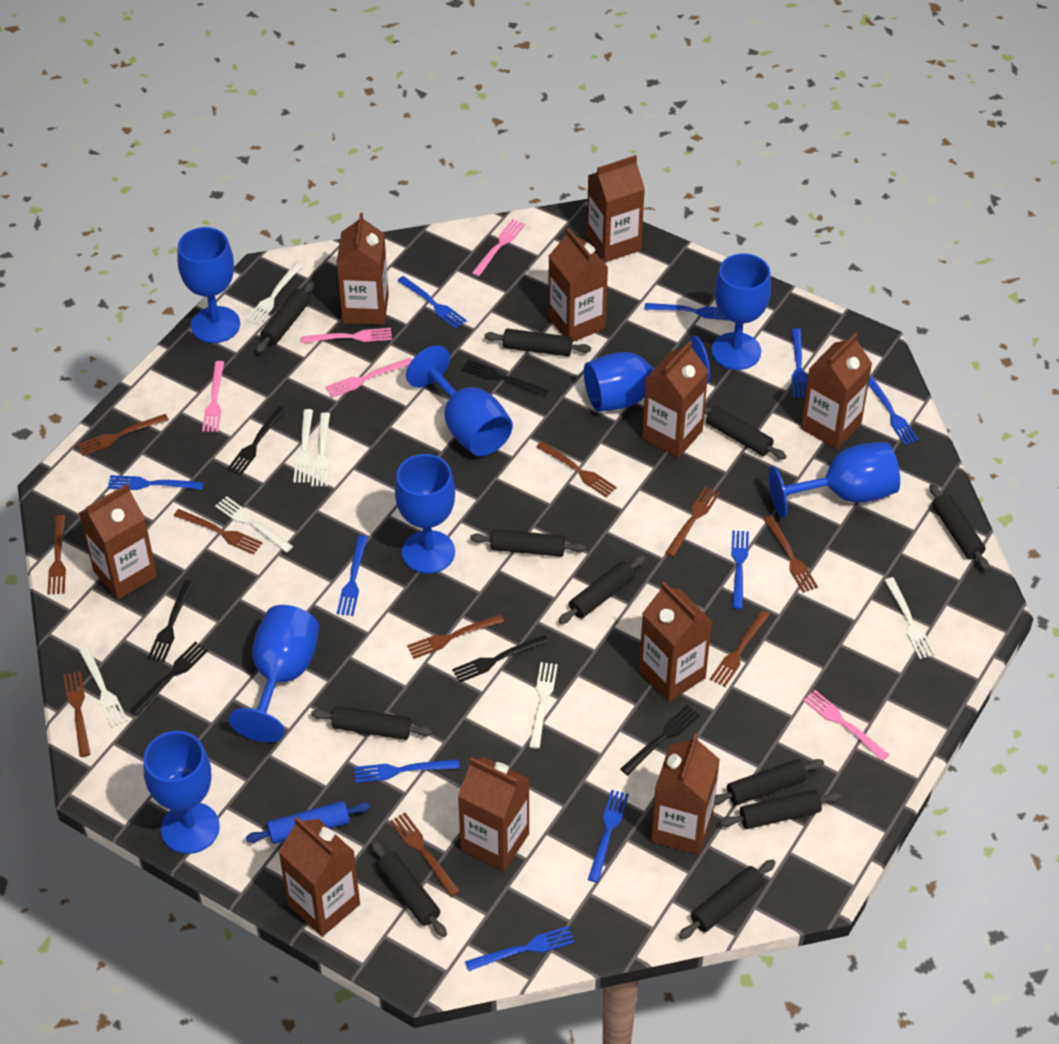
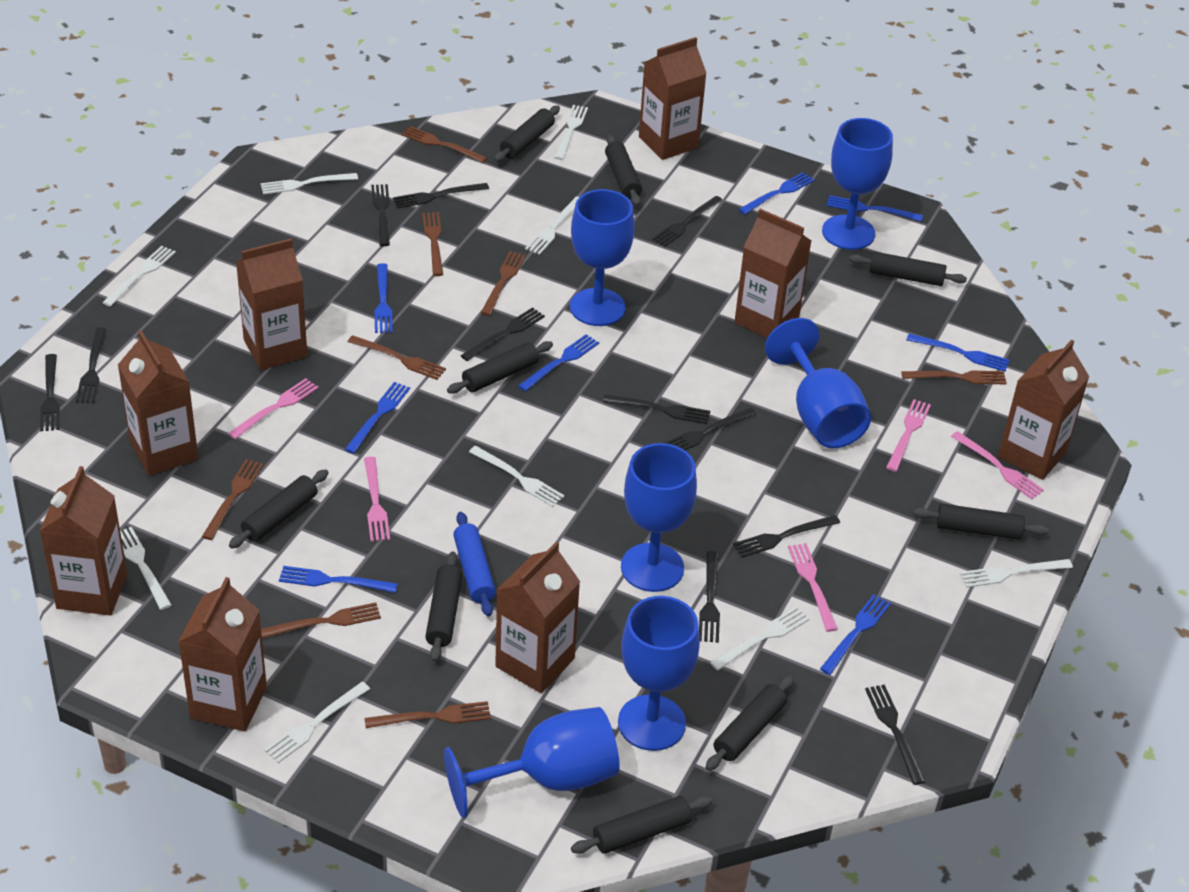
black fork: [130,641,208,716] [148,580,194,662] [227,406,286,476] [452,635,549,683] [461,359,549,397] [620,705,700,775] = 6 -> [40,354,60,431] [76,327,106,403] [371,184,390,246] [393,183,489,208] [461,307,545,361] [603,394,710,424] [652,196,723,247] [664,407,757,450] [699,551,720,643] [733,515,840,558] [865,684,925,785] = 11
black rolling pin: [256,281,314,353] [311,706,432,740] [371,841,447,937] [470,529,586,557] [484,329,591,356] [558,556,645,624] [679,859,776,939] [704,406,787,459] [714,759,824,805] [720,790,841,829] [929,484,989,570] = 11 -> [229,469,328,549] [425,551,462,662] [447,341,553,394] [494,106,560,162] [571,796,713,854] [605,135,642,206] [706,676,794,771] [849,252,967,286] [913,504,1048,540] = 9
blue fork: [108,475,204,490] [337,535,368,616] [354,759,459,783] [397,276,467,329] [465,926,575,971] [588,790,629,883] [645,303,728,320] [731,530,749,609] [791,328,808,398] [868,376,919,445] = 10 -> [279,566,398,593] [344,382,410,454] [374,263,393,333] [518,334,599,391] [739,172,814,214] [820,594,891,675] [827,195,923,222] [906,334,1009,372] = 8
blue goblet: [144,731,220,854] [177,227,240,343] [229,605,319,742] [395,454,455,574] [406,345,513,456] [584,336,710,412] [711,253,771,370] [768,442,900,518] = 8 -> [444,707,620,818] [570,189,634,326] [618,596,700,751] [621,443,697,592] [765,318,871,448] [822,118,893,250] = 6
brown carton: [79,484,157,600] [278,817,360,937] [337,213,389,325] [458,757,530,871] [548,228,608,342] [587,155,645,263] [639,582,712,702] [642,341,708,458] [651,734,720,855] [801,333,872,449] = 10 -> [40,466,127,616] [118,330,198,476] [178,577,267,732] [236,238,307,370] [495,542,580,693] [639,37,707,160] [734,209,811,338] [998,339,1089,480] = 8
brown fork: [47,515,66,595] [63,671,91,757] [77,414,169,456] [174,509,262,555] [390,813,460,897] [407,614,504,659] [536,441,617,497] [665,487,720,557] [710,610,770,687] [764,516,818,593] = 10 -> [202,459,264,540] [261,602,381,639] [348,335,446,380] [365,701,491,728] [401,126,487,163] [422,212,443,276] [481,251,526,316] [901,371,1007,384] = 8
white fork: [79,646,128,727] [215,496,293,553] [246,263,302,325] [293,409,313,483] [311,412,330,486] [529,662,558,749] [884,577,935,659] = 7 -> [102,246,176,307] [120,527,172,610] [261,173,358,194] [264,682,370,763] [469,446,564,507] [525,196,579,255] [554,105,588,160] [710,607,809,671] [960,559,1073,588] = 9

